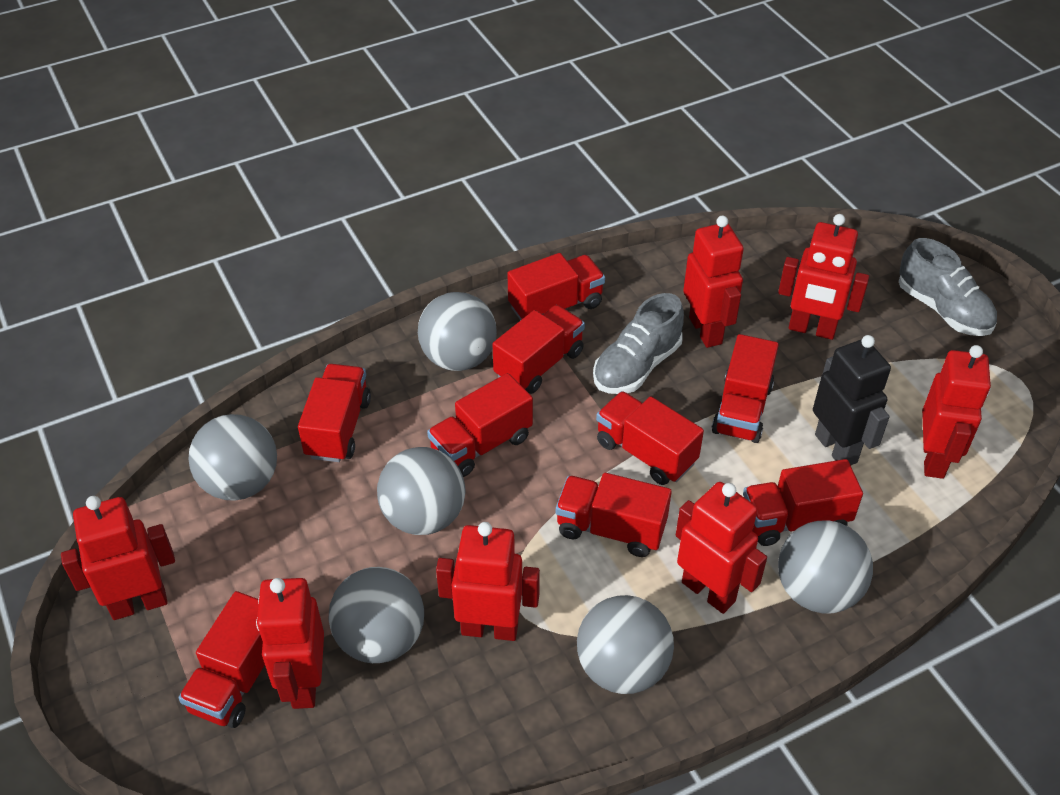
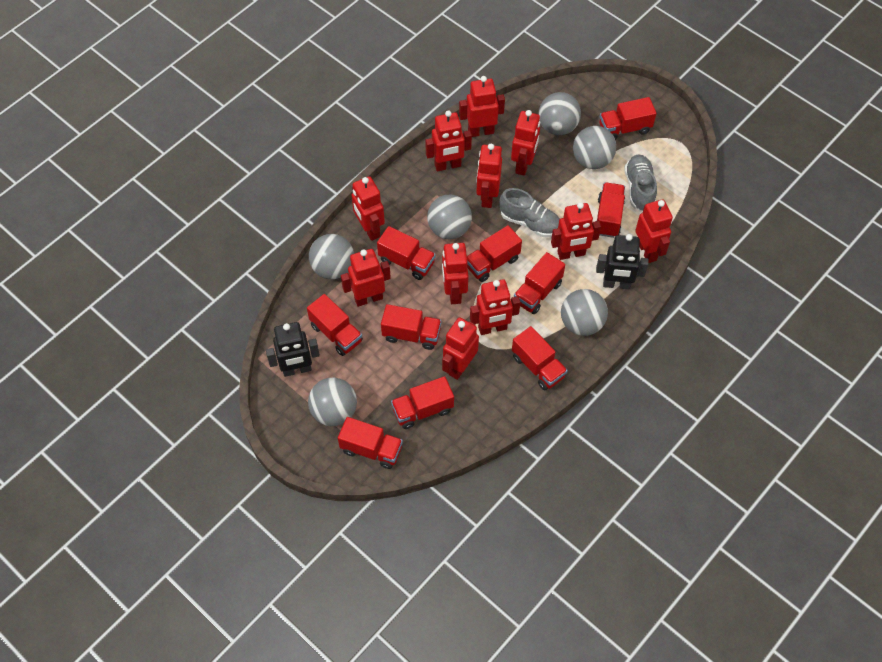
black robot: [813,335,891,465] = 1 -> [266,322,320,377] [596,234,649,289] = 2
red robot: [61,496,175,620] [256,578,324,709] [436,522,540,641] [676,482,767,614] [683,216,744,348] [778,214,869,340] [922,345,991,479] = 7 -> [341,249,391,307] [352,176,385,241] [425,110,472,171] [442,243,468,304] [442,317,479,380] [459,76,505,137] [470,279,520,335] [476,143,502,208] [511,110,540,176] [551,202,601,260] [635,199,673,263] = 11
red truck: [178,591,265,728] [298,364,371,462] [427,373,533,477] [493,305,585,394] [508,253,605,320] [556,473,672,557] [596,391,704,485] [712,334,779,443] [743,459,863,546] = 9 -> [307,294,363,356] [338,417,403,469] [377,226,436,280] [381,304,441,350] [391,376,454,429] [467,225,522,282] [512,326,568,390] [514,252,565,314] [597,182,625,238] [600,97,657,140] = 10

